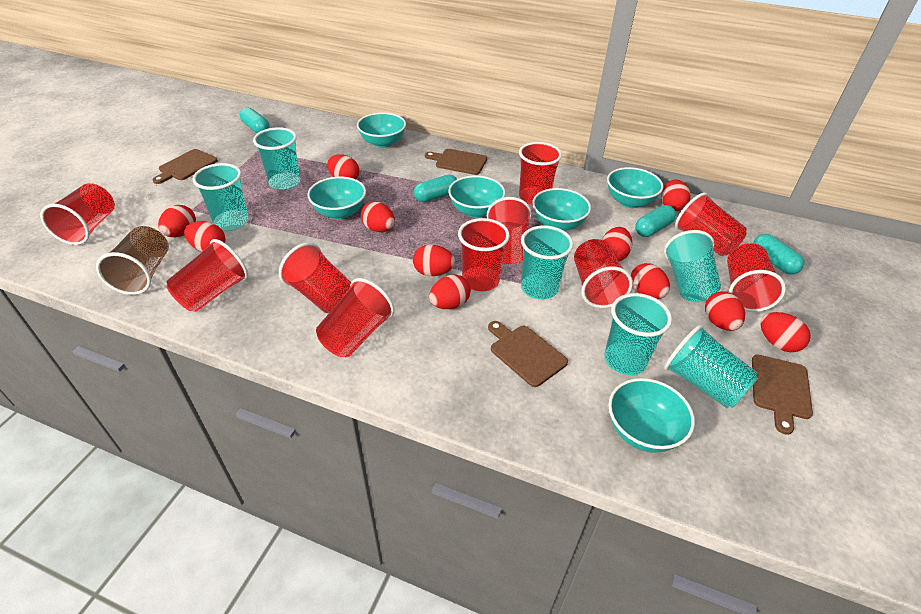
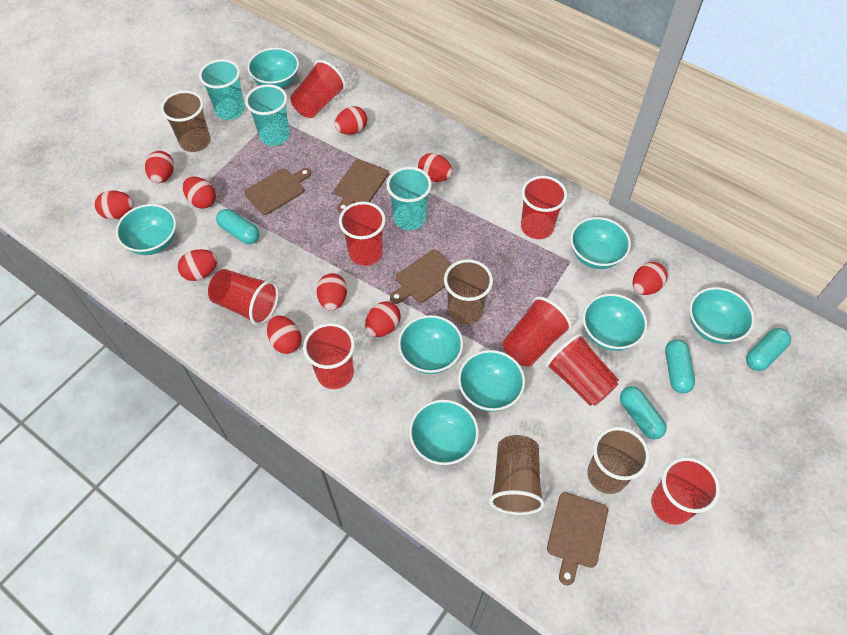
brown cup: [96,226,169,295] = 1 -> [161,91,211,152] [444,259,493,325] [489,435,545,515] [587,427,650,494] = 4
red cup: [40,183,115,245] [167,239,248,312] [279,242,351,313] [316,278,395,357] [458,218,510,291] [487,197,532,264] [519,142,562,205] [574,239,633,308] [675,193,747,256] [727,243,786,312] = 10 -> [208,269,279,326] [290,60,346,118] [303,323,355,389] [339,202,386,266] [503,297,572,367] [521,176,567,239] [545,333,619,406] [651,457,720,525] = 8
red egg: [158,205,196,237] [184,221,225,252] [327,154,359,179] [361,202,395,232] [413,245,455,276] [429,274,471,309] [602,227,632,262] [631,263,670,299] [661,179,691,211] [705,291,745,331] [760,312,811,352] = 11 -> [95,191,134,219] [145,151,174,183] [178,249,218,281] [183,177,216,209] [267,315,301,354] [316,273,347,311] [335,106,367,135] [365,301,401,337] [418,153,452,182] [633,262,668,295] = 10
turquoise bowl: [307,177,366,219] [357,113,406,148] [448,176,505,218] [532,188,591,231] [607,167,663,208] [608,378,695,453] = 6 -> [116,204,176,255] [248,48,299,88] [398,315,463,374] [409,400,479,465] [458,350,525,412] [570,217,631,269] [583,294,647,351] [689,287,754,344] = 8
turquoise cup: [192,163,249,231] [253,127,300,190] [521,225,573,299] [605,293,672,375] [664,230,721,302] [664,325,758,408] = 6 -> [199,59,245,120] [245,84,290,146] [386,167,432,230] = 3

